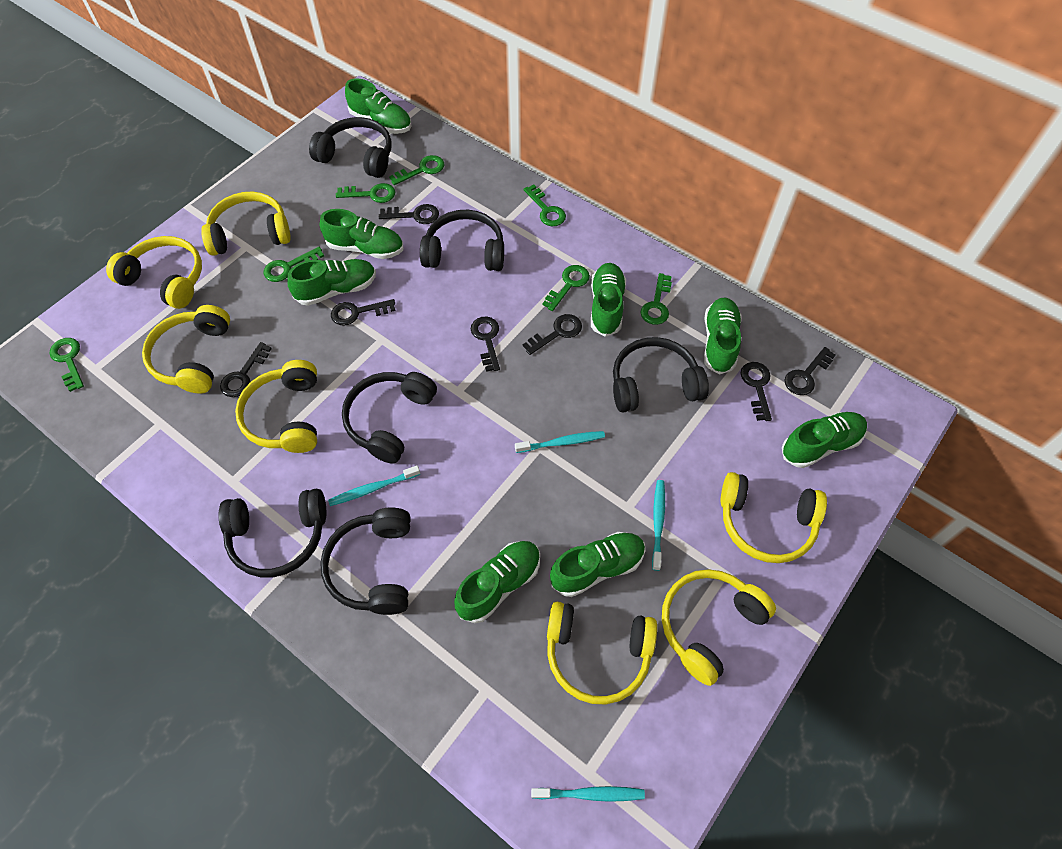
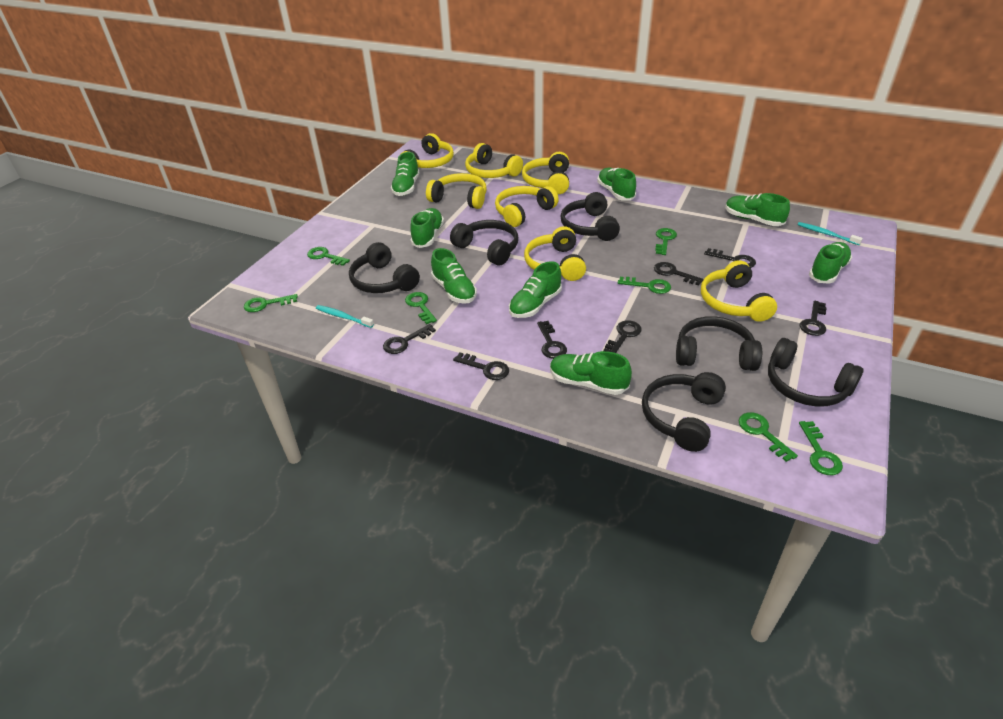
turquoise toothbrush: [328,465,420,506] [515,431,605,453] [531,786,645,802] [652,480,665,571] = 4 -> [316,305,374,328] [798,222,863,245] = 2

